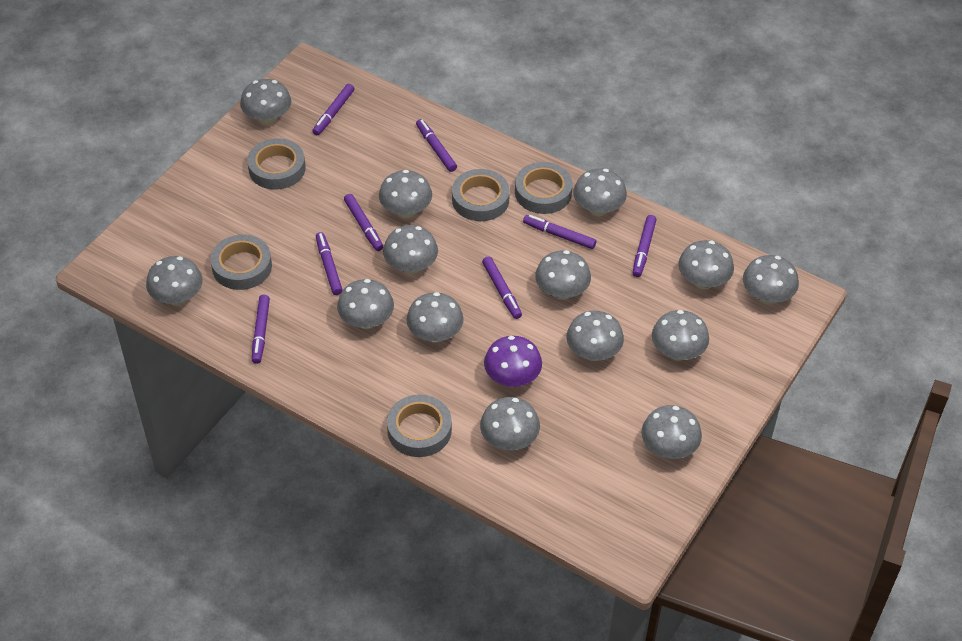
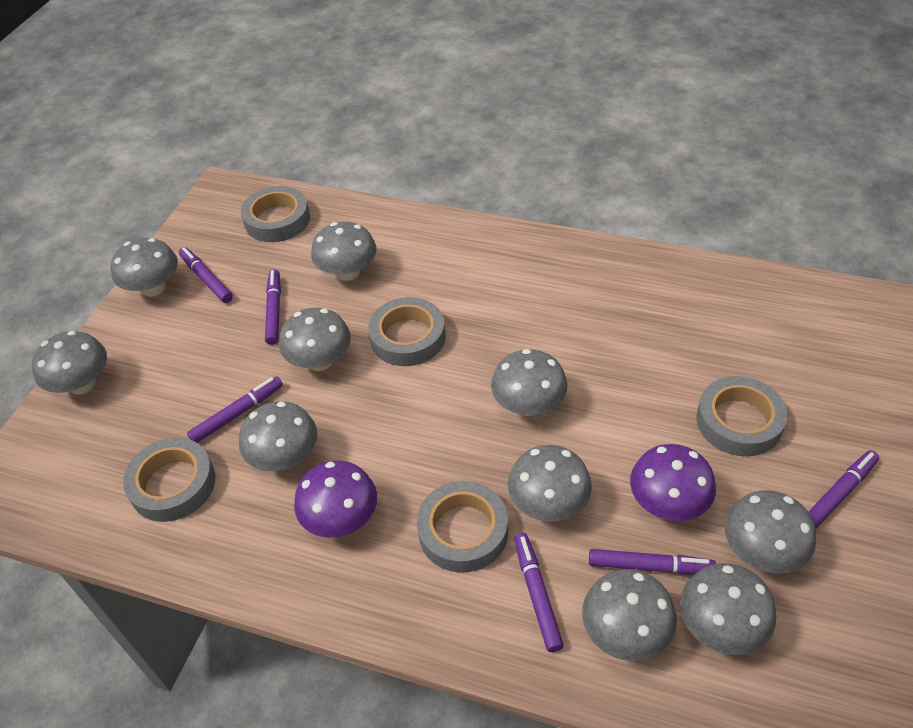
grey mushroom: [146,256,203,306] [240,79,291,125] [337,279,394,329] [379,170,432,218] [383,225,438,274] [407,292,463,343] [480,397,540,450] [535,250,591,300] [566,311,624,361] [573,168,627,216] [642,405,702,459] [652,310,709,361] [678,240,734,289] [743,255,799,304] = 14 -> [32,331,107,395] [111,238,178,297] [239,401,318,471] [279,308,351,371] [311,222,377,281] [491,349,568,416] [508,445,592,521] [582,569,677,661] [680,563,776,655] [725,490,816,574] = 10
purple marker: [252,295,270,364] [312,84,355,135] [316,232,343,295] [344,194,383,251] [416,119,457,172] [482,256,522,319] [523,215,596,249] [633,215,656,277] = 8 -> [179,247,233,303] [187,376,283,443] [265,269,281,345] [514,533,564,652] [589,549,716,575] [808,450,879,529] = 6
purple mushroom: [484,336,542,387] = 1 -> [294,461,377,538] [630,444,716,521] = 2

